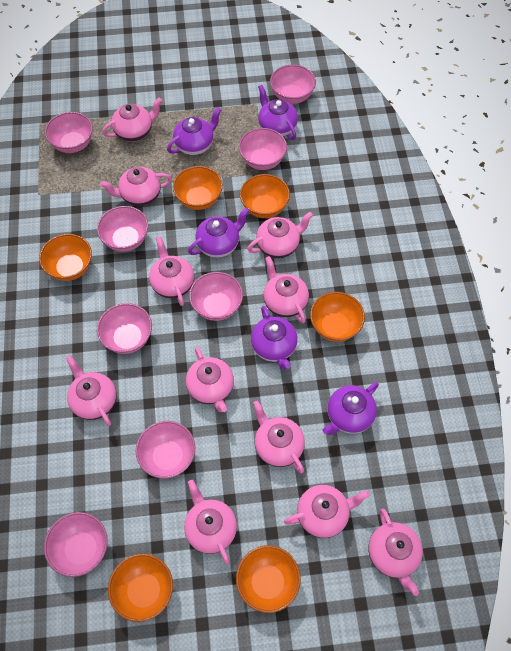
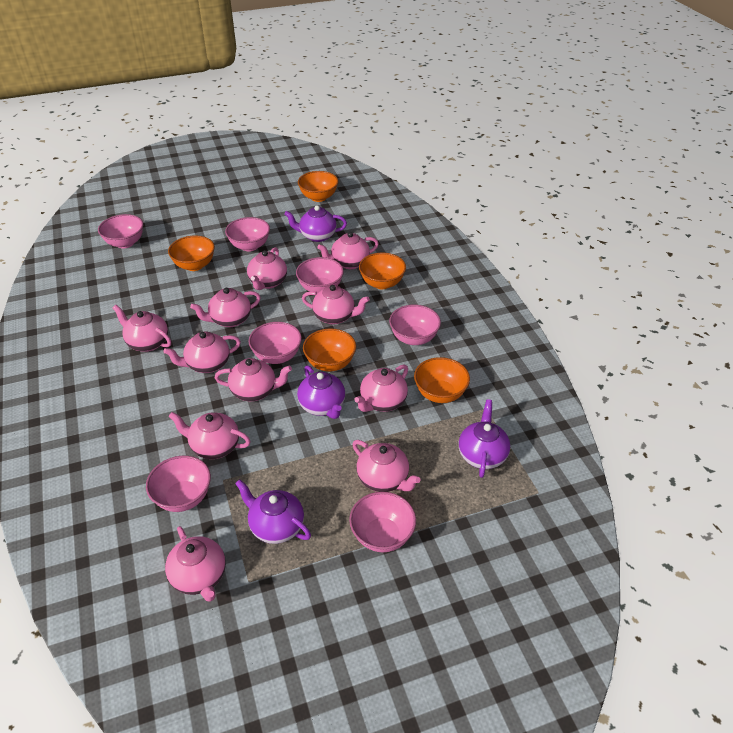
orange bowl: [39,234,92,281] [108,554,173,622] [173,166,223,210] [236,545,301,613] [240,174,290,218] [310,292,365,342] = 6 -> [168,235,215,271] [298,171,338,202] [303,328,356,372] [359,253,406,289] [414,357,470,403] = 5
pink bowl: [44,512,108,577] [45,112,93,153] [97,206,148,252] [97,303,152,354] [136,421,195,479] [189,272,243,321] [239,128,287,170] [270,64,316,104] = 8 -> [98,214,143,248] [146,456,211,512] [225,217,270,252] [249,322,302,364] [296,257,344,293] [349,492,416,552] [389,305,441,345] = 7
purple teapot: [167,107,221,155] [188,208,249,258] [251,306,298,370] [258,85,298,140] [322,382,379,435] = 5 -> [235,479,311,544] [284,205,347,242] [297,365,345,419] [459,399,510,478] = 4

